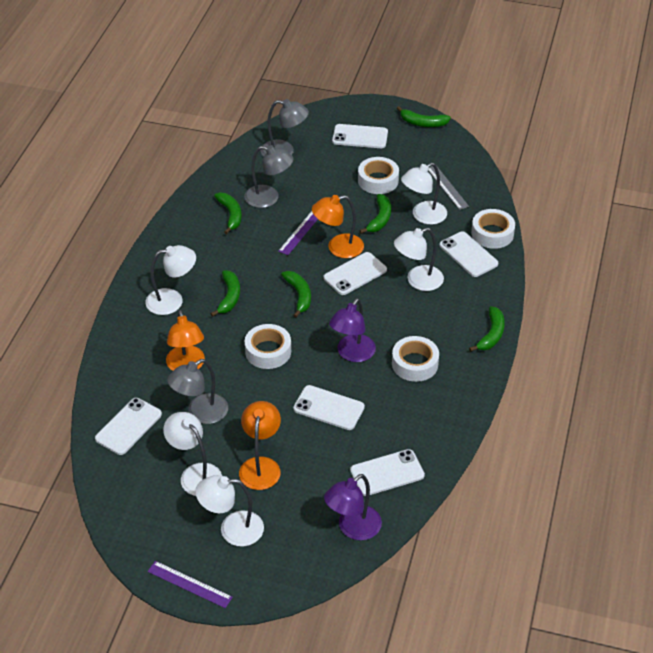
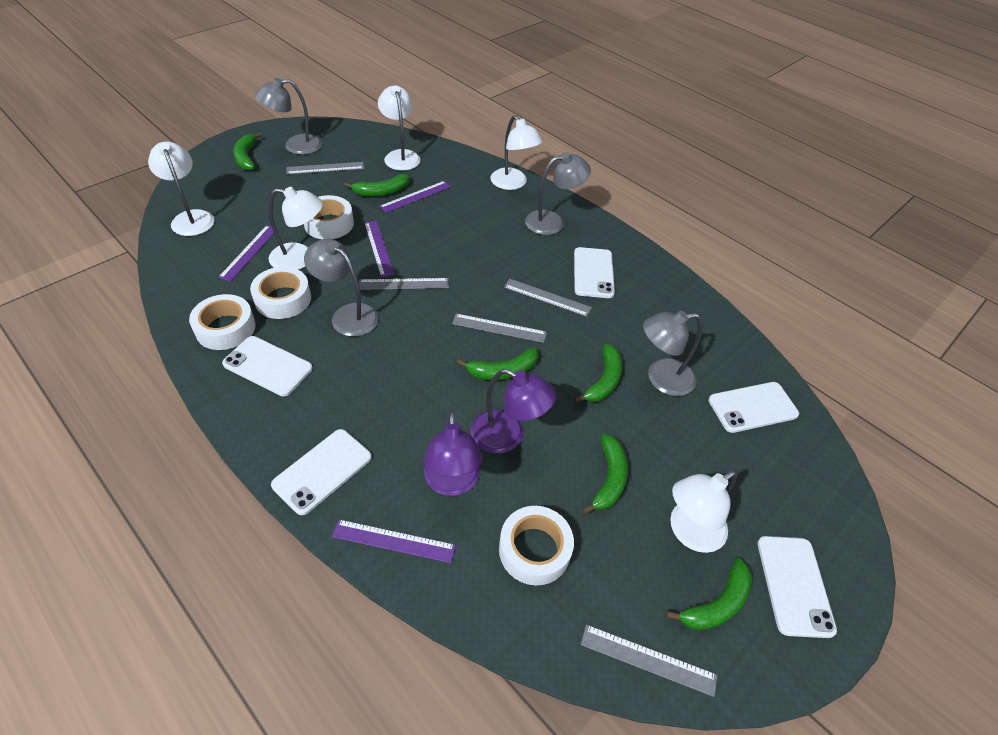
grey lamp: [167,359,228,424] [244,145,293,208] [261,99,309,157] = 3 -> [255,78,322,155] [304,239,379,337] [525,152,591,235] [643,311,702,396] = 4
grey ruler: [428,166,469,210] = 1 -> [286,162,364,174] [359,278,449,290] [452,314,547,343] [504,279,592,317] [581,625,717,697] = 5
orange lamp: [166,310,205,371] [239,401,281,490] [312,195,364,258] = 3 -> none = 0
purple ruler: [148,561,233,608] [278,211,318,255] = 2 -> [218,225,279,282] [332,519,456,563] [364,221,395,277] [379,181,451,213] = 4
white phone: [95,398,162,455] [293,385,365,430] [324,252,387,295] [332,124,388,148] [350,449,425,496] [440,231,498,277] = 6 -> [222,336,313,397] [271,429,372,515] [574,247,615,298] [708,382,799,433] [757,536,837,638] = 5

